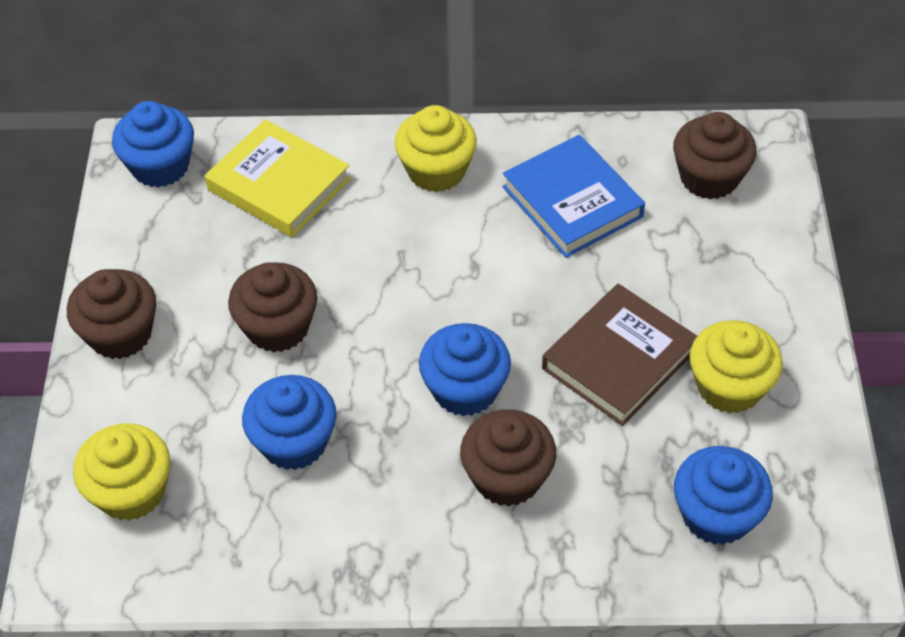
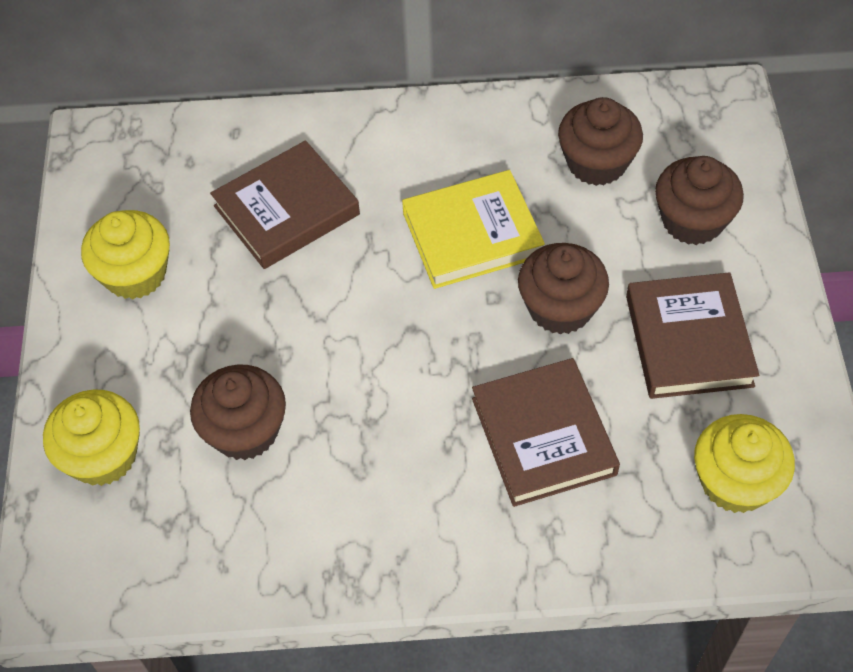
blue book: [502,135,645,258] = 1 -> none = 0
blue cupcake: [112,101,194,187] [242,375,337,470] [419,323,511,416] [674,446,773,545] = 4 -> none = 0
brown book: [542,284,697,426] = 1 -> [210,140,360,269] [472,358,620,507] [626,272,759,399] = 3

